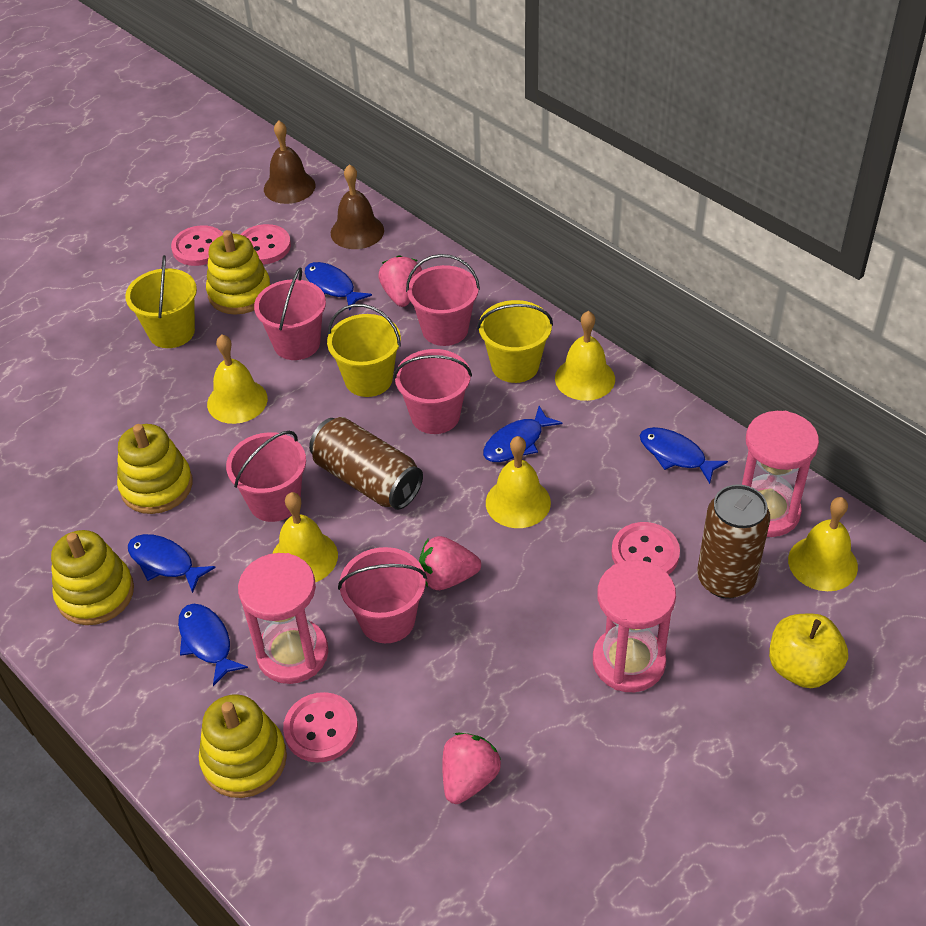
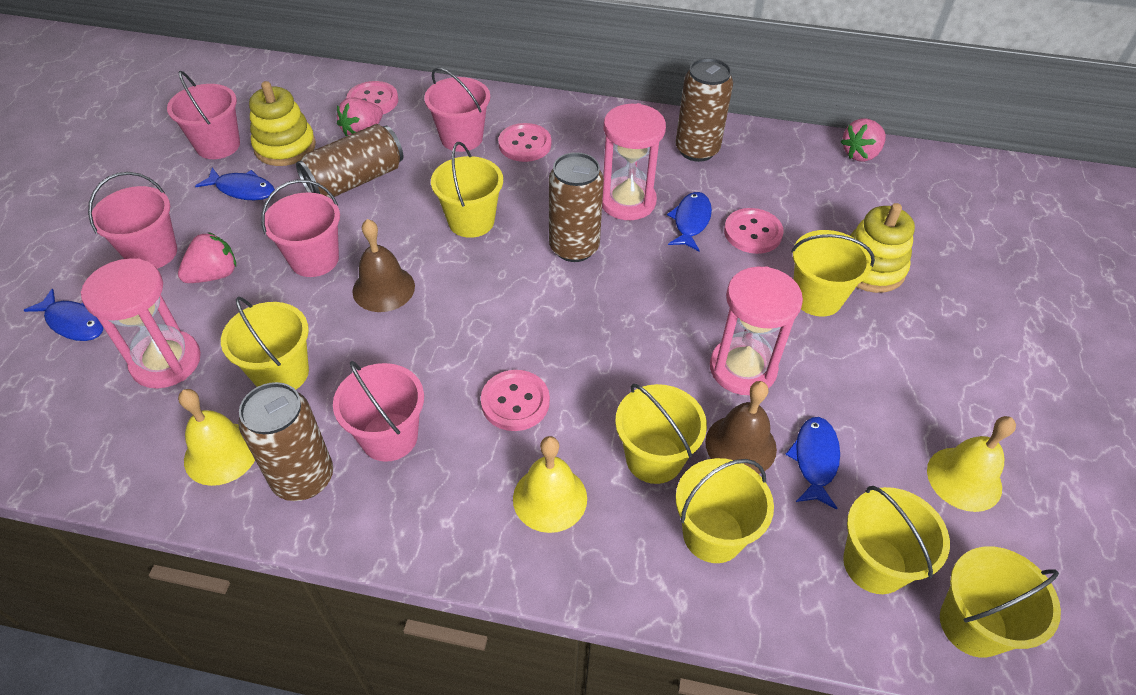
blue fish: [128,534,216,593] [178,604,248,686] [305,262,372,311] [483,406,562,462] [640,427,728,484] = 5 -> [24,289,103,341] [195,168,275,200] [667,192,712,251] [785,417,840,509] = 4
brown can: [309,417,423,510] [697,484,770,599] = 2 -> [238,382,333,501] [296,124,403,198] [549,152,604,262] [675,58,733,162] = 4
yellow apple: [769,614,848,688] = 1 -> none = 0
yellow bell: [207,335,268,424] [272,492,338,582] [486,436,551,528] [555,311,615,401] [788,497,858,591] = 5 -> [178,389,255,486] [513,436,587,533] [927,416,1016,512] = 3
yellow bucket: [125,255,197,348] [327,304,401,397] [477,300,553,383] = 3 -> [221,297,309,390] [431,142,503,238] [615,384,707,484] [676,458,774,563] [791,230,875,317] [843,486,950,594] [940,546,1061,658] = 7
yellow stacking toy: [51,530,134,625] [117,424,193,514] [199,694,287,798] [206,230,271,315] = 4 -> [249,81,316,166] [850,203,915,293] = 2

